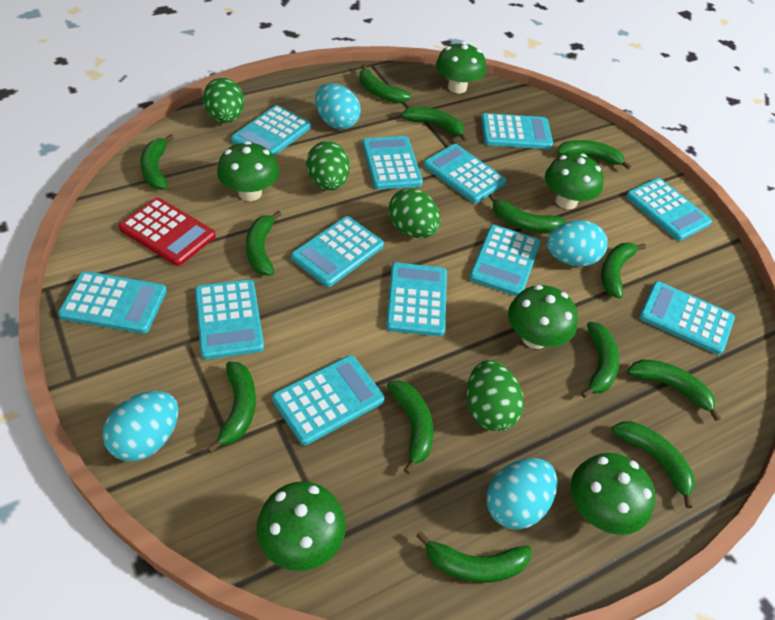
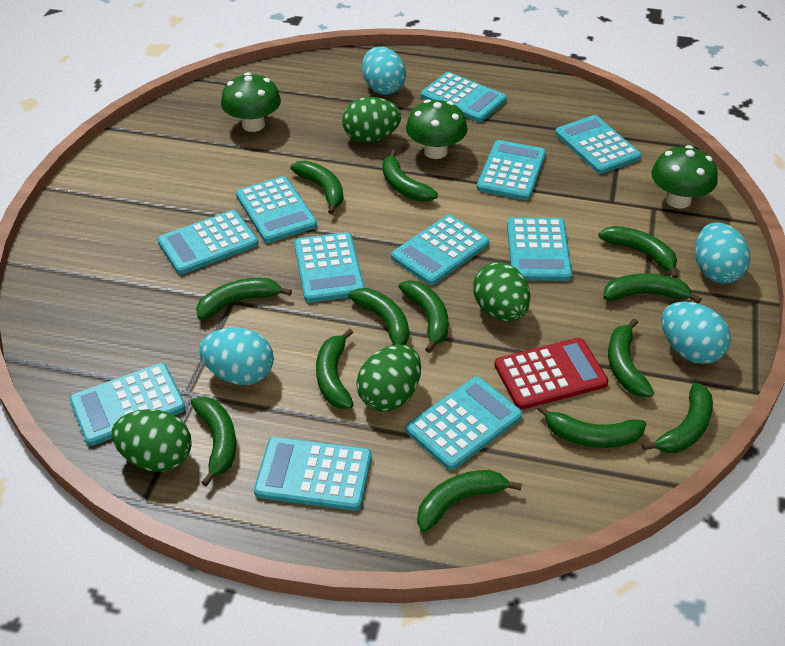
green mushroom: [217,141,279,201] [257,481,346,571] [436,42,486,93] [508,285,578,349] [545,153,604,209] [571,453,655,535] = 6 -> [221,72,281,132] [406,99,468,159] [651,145,718,209] = 3
turquoise calculator: [58,271,167,334] [195,279,264,359] [231,105,311,156] [272,355,385,445] [291,216,384,287] [362,136,423,190] [386,262,447,336] [423,144,506,203] [469,225,540,296] [481,113,553,149] [626,178,712,241] [639,281,735,355] = 12 -> [69,363,186,446] [157,210,258,274] [236,176,317,243] [254,437,372,511] [294,232,365,303] [391,215,489,285] [406,376,522,470] [421,72,507,122] [477,140,546,200] [507,217,572,281] [555,115,641,174] = 11

